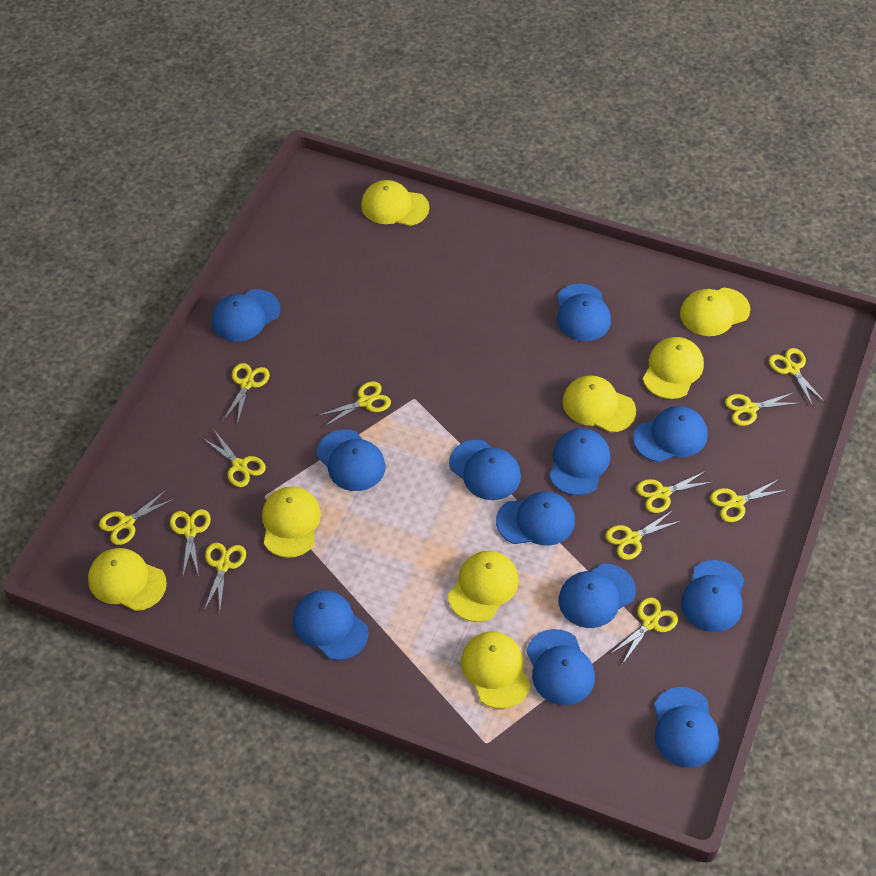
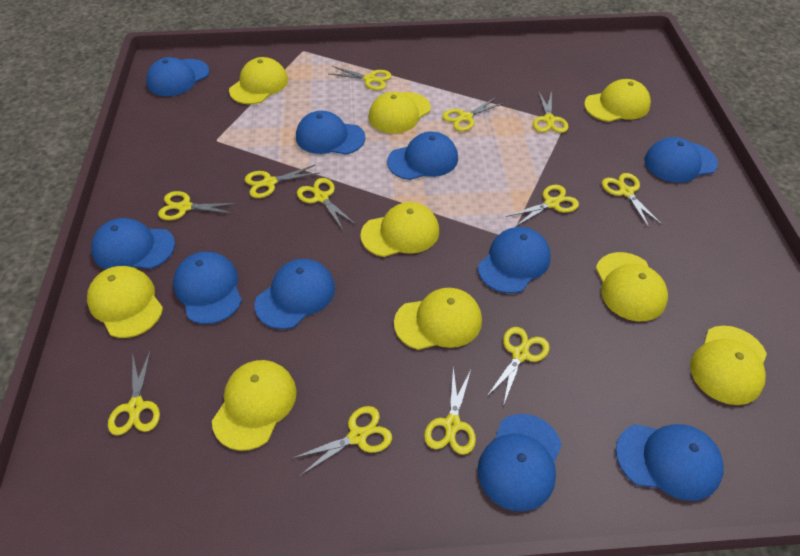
blue cap: [212,289,280,342] [293,590,369,660] [317,430,385,491] [449,440,521,500] [496,491,575,546] [527,629,595,705] [549,428,610,496] [557,284,611,341] [559,564,636,628] [633,406,708,462] [654,687,719,768] [681,560,744,632] = 12 -> [91,218,175,270] [146,57,209,96] [173,252,242,324] [255,259,335,329] [296,111,365,155] [387,132,458,180] [478,227,551,293] [478,414,562,511] [616,424,724,501] [644,137,718,183] = 10
yellow cap: [88,548,167,611] [262,486,321,558] [361,180,429,226] [448,551,519,622] [461,631,530,709] [562,375,636,433] [643,337,704,399] [680,288,750,336] = 8 -> [87,266,163,338] [212,360,297,451] [229,57,288,104] [360,202,439,257] [369,92,431,133] [394,288,482,350] [584,79,651,122] [596,252,668,321] [690,325,767,405] = 9

